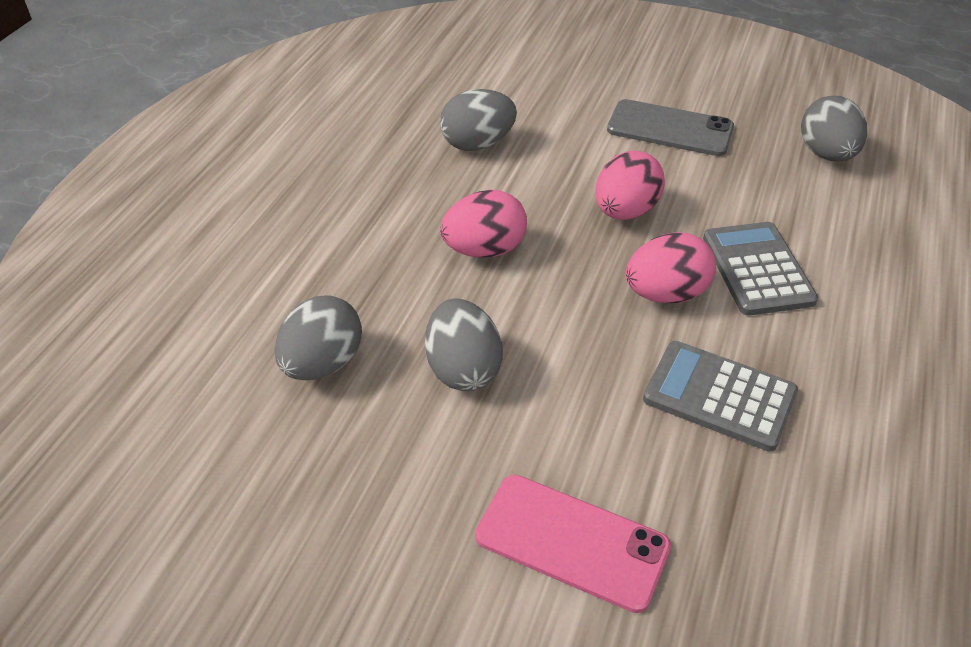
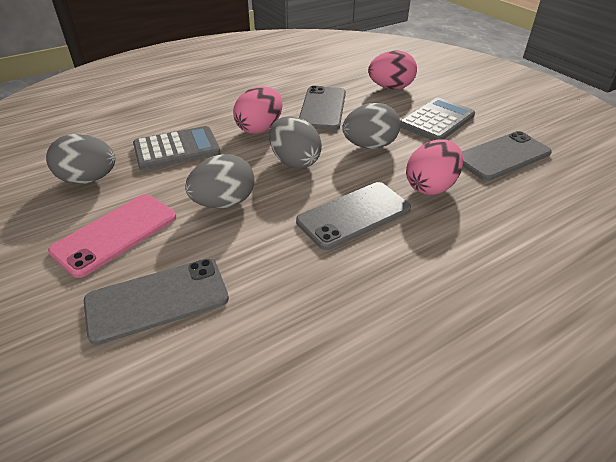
grey phone: [607,99,734,156] = 1 -> [84,259,229,345] [296,182,411,250] [299,86,346,130] [462,131,552,181] = 4

